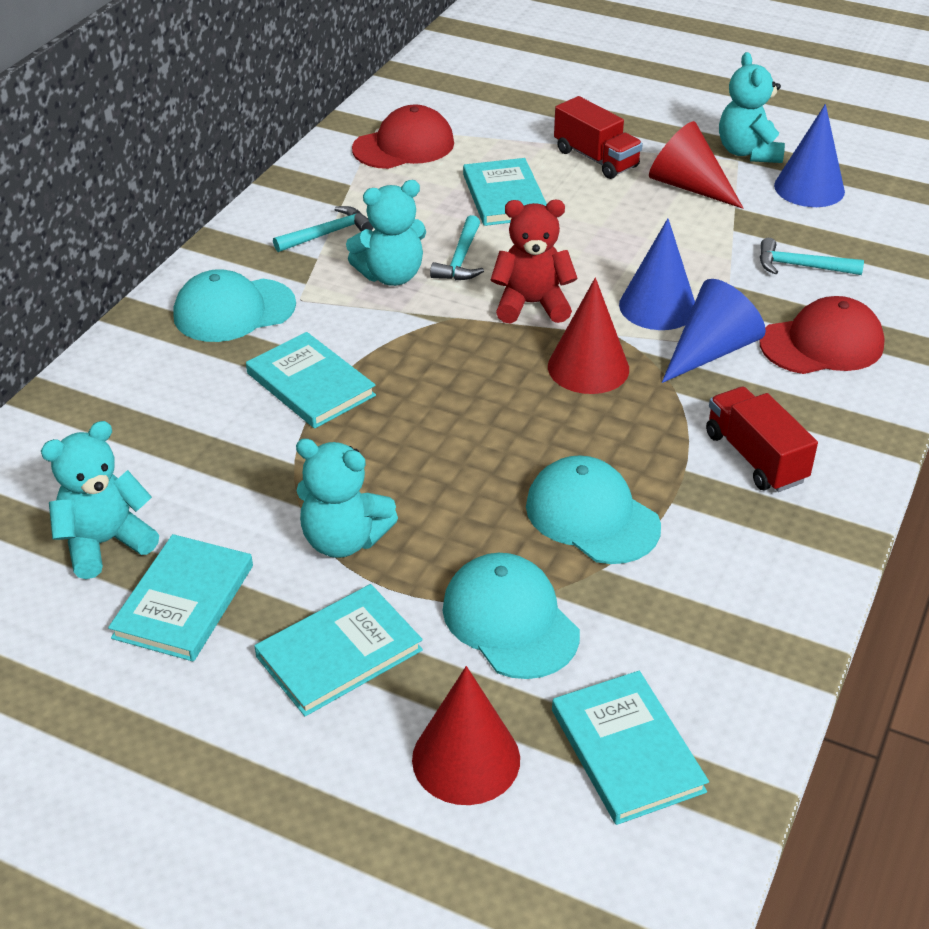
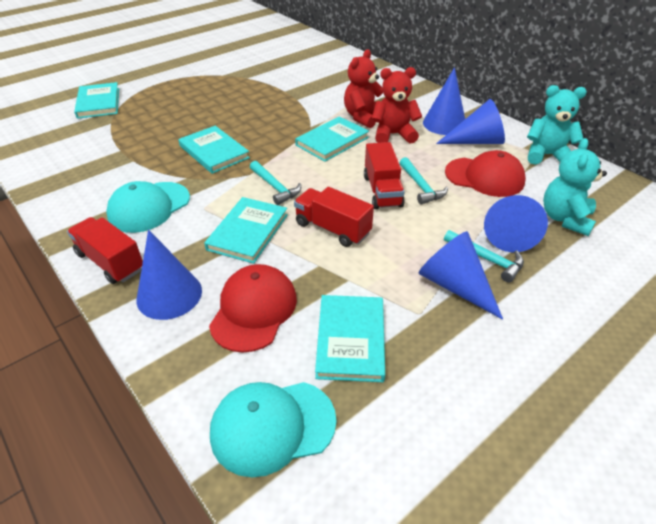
blue cone: [619,218,695,330] [662,279,766,383] [774,104,845,207] = 3 -> [137,230,202,320] [418,231,503,320] [423,67,465,135] [436,99,505,144] [484,195,548,252] = 5
red cone: [412,666,520,805] [548,278,629,394] [649,121,744,209] = 3 -> none = 0
red teddy bear: [490,200,578,323] = 1 -> [344,49,383,128] [371,67,422,144] = 2
red truck: [554,96,643,179] [706,387,818,492] = 2 -> [67,217,143,284] [294,187,374,247] [364,142,405,209] = 3
turquoise cap: [173,269,296,342] [442,553,580,679] [526,455,661,564] = 3 -> [106,181,190,233] [210,382,336,477] = 2
turquoise teddy bear: [41,421,159,579] [296,438,398,558] [346,180,426,286] [719,52,785,163] = 4 -> [527,85,587,165] [543,138,607,236] = 2

